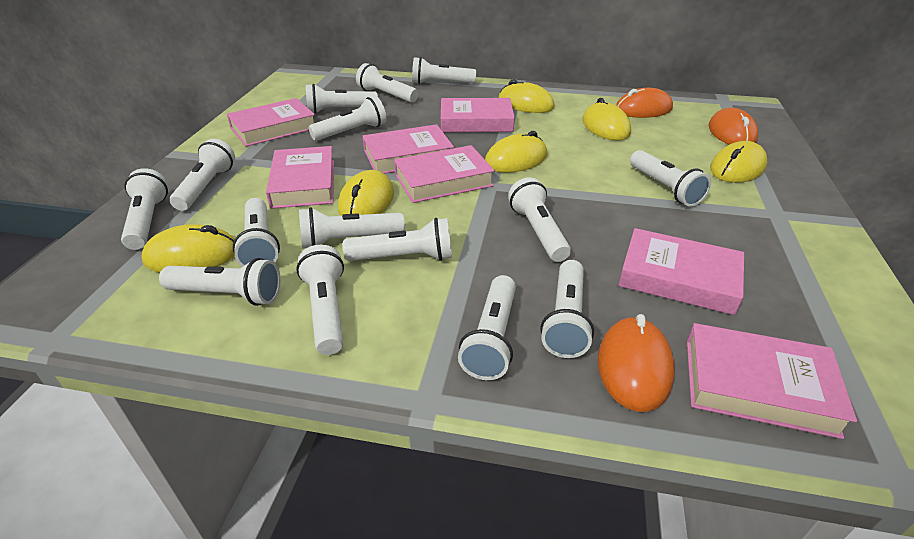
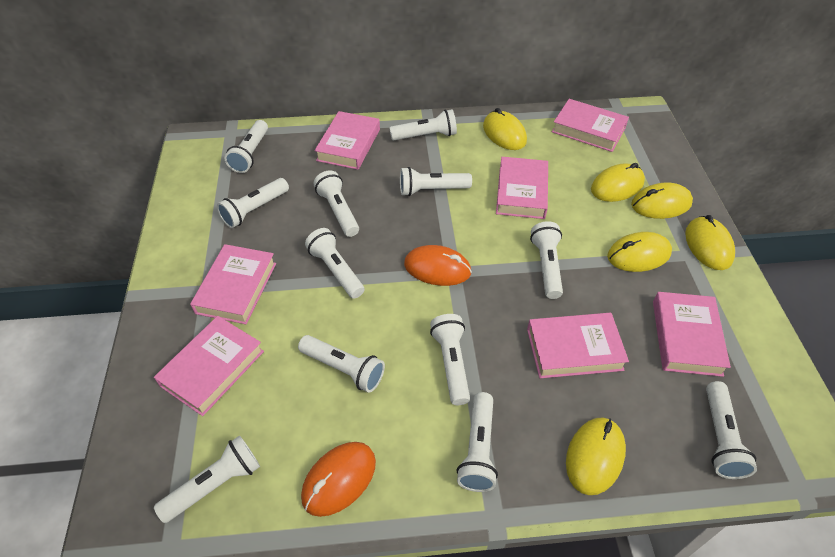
orange mouse: [598,314,675,412] [616,88,673,118] [708,108,759,145] = 3 -> [301,442,376,517] [404,245,472,286] = 2
white flashlight: [121,168,168,250] [159,258,281,306] [170,139,235,211] [233,198,280,267] [296,245,344,355] [299,207,405,249] [306,84,378,114] [309,96,387,141] [343,218,452,261] [356,63,418,103] [412,57,476,84] [458,275,516,380] [508,177,571,262] [541,260,594,358] [630,150,711,207] = 15 -> [154,436,260,523] [217,178,289,228] [225,120,268,173] [298,335,385,393] [305,228,365,299] [314,170,359,237] [389,109,457,141] [400,167,472,196] [430,314,470,405] [457,392,498,492] [530,221,563,299] [706,381,757,479] = 12

